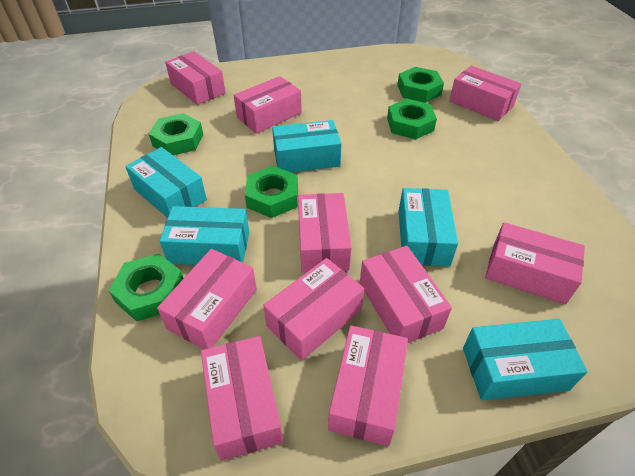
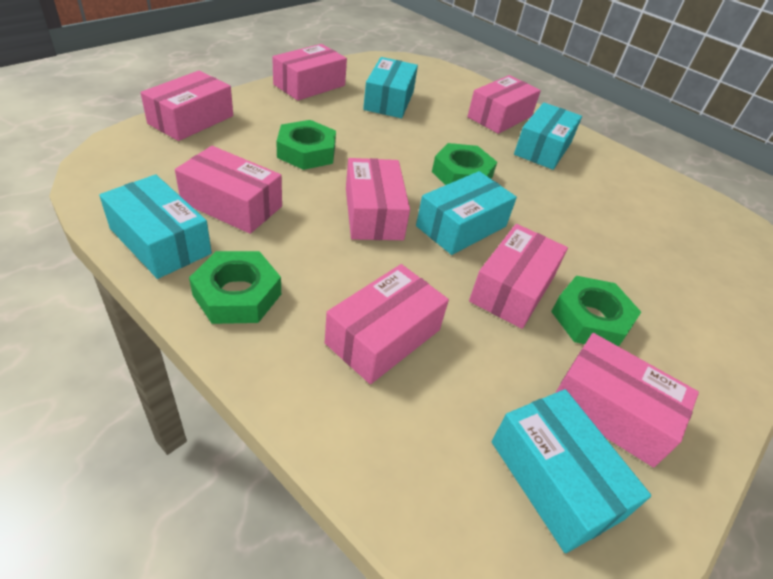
green nut: [109,254,184,321] [149,113,203,155] [245,166,298,218] [387,99,437,140] [397,67,444,103] = 5 -> [189,251,281,324] [276,120,336,170] [432,143,497,185] [551,276,641,347] = 4
pink box: [157,249,257,349] [165,51,226,105] [201,336,283,461] [233,76,302,134] [263,258,364,361] [298,193,352,273] [328,326,408,446] [360,246,452,343] [449,66,521,121] [485,222,585,304] = 10 -> [141,70,233,141] [175,146,282,234] [272,44,347,101] [325,264,449,384] [346,158,410,240] [467,75,541,134] [469,224,568,329] [555,333,699,468] = 8

